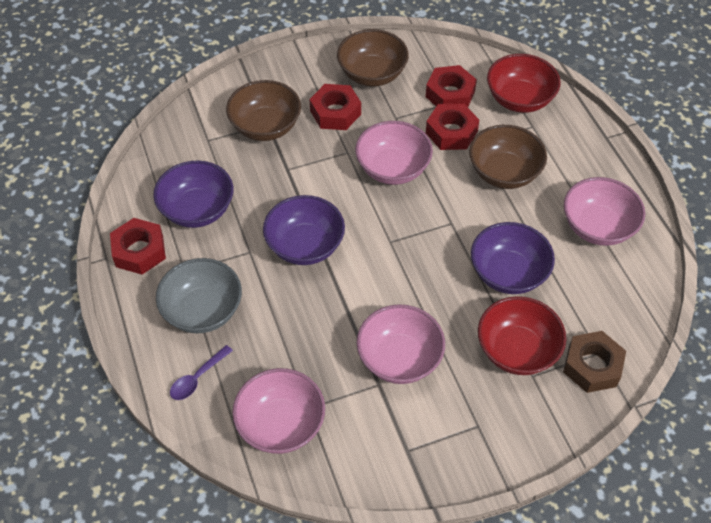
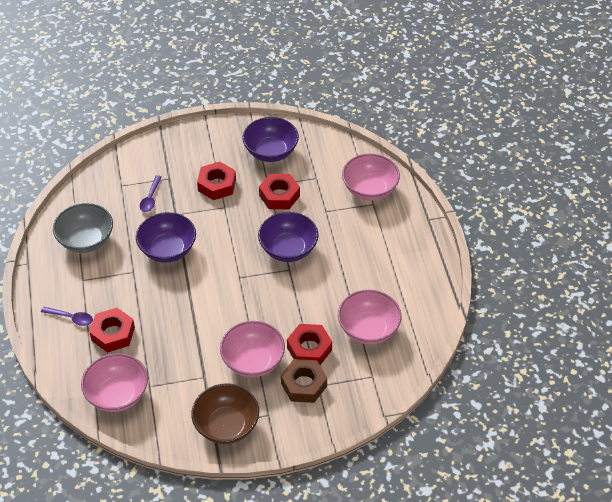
brown bowl: [226,80,301,141] [337,29,409,86] [469,125,547,189] = 3 -> [191,383,259,444] = 1
purple spoon: [170,345,233,400] = 1 -> [41,307,93,326] [140,175,161,212] = 2
red bowl: [478,296,566,375] [487,54,561,113] = 2 -> none = 0

